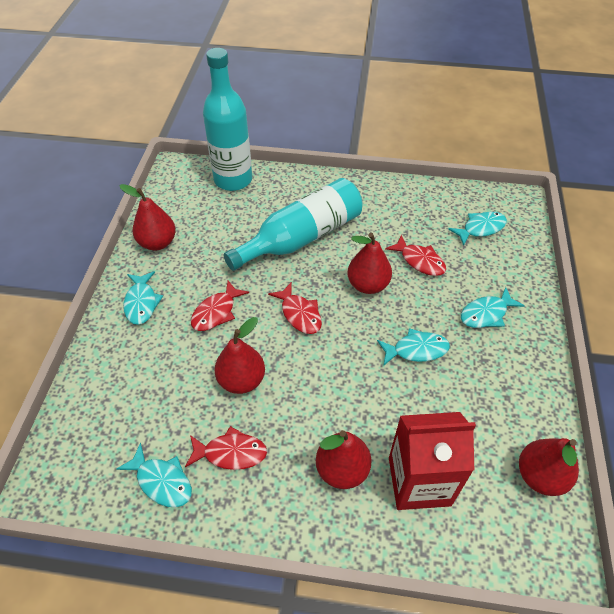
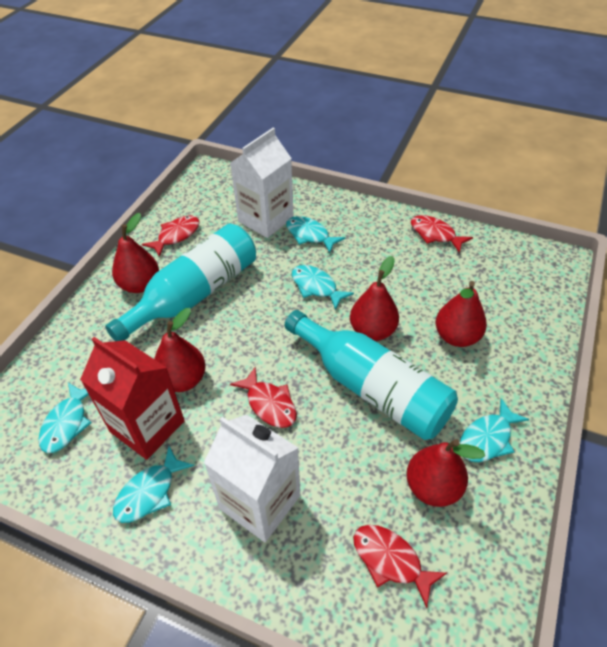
white carton: none = 0 -> [204,414,300,542] [230,128,294,238] = 2

